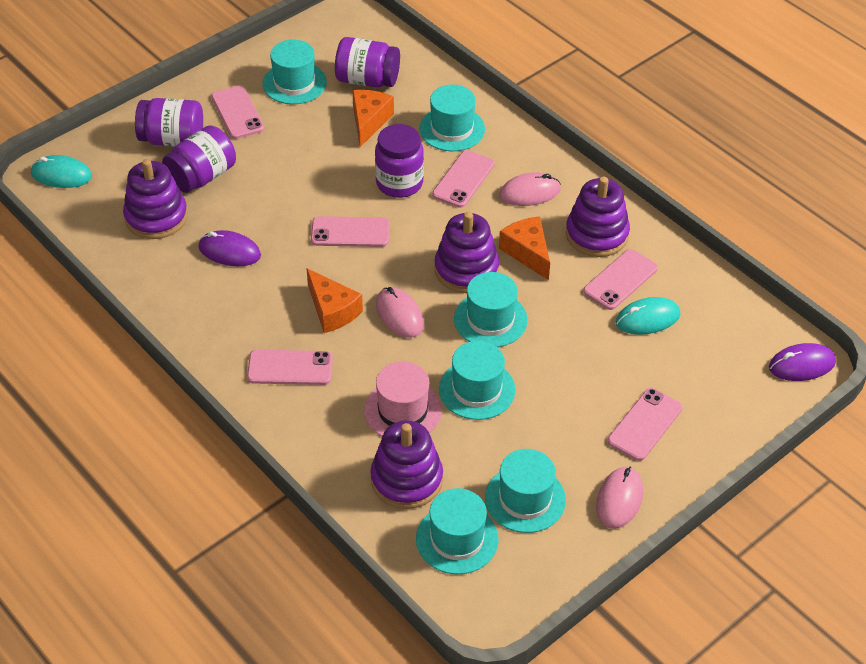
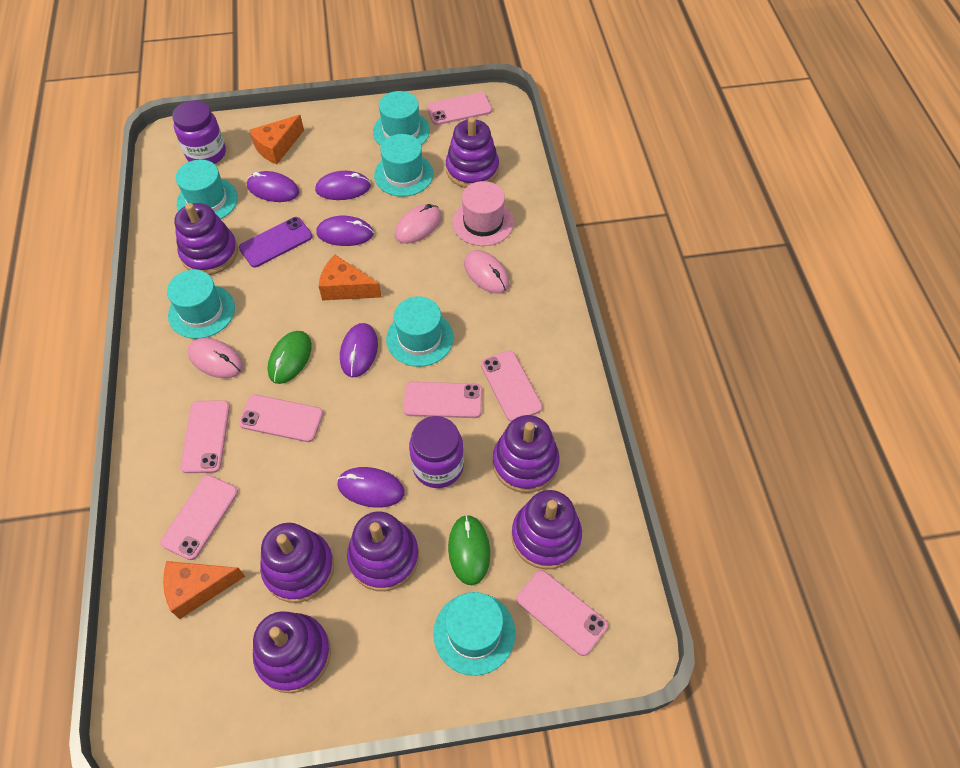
green mouse: none = 0 -> [268,331,312,384] [448,515,490,585] = 2
pink phone: [211,85,265,139] [247,350,333,385] [311,216,389,247] [432,150,495,208] [583,249,658,310] [607,388,683,461] = 6 -> [160,475,238,560] [180,400,230,473] [239,395,323,442] [403,382,482,418] [427,92,492,125] [481,350,543,422] [516,570,608,656] = 7
purple jar: [135,98,203,147] [162,125,236,193] [335,37,400,88] [375,124,424,198] = 4 -> [172,101,226,164] [409,416,464,488] = 2
purple mouse: [198,230,261,266] [769,343,836,381] = 2 -> [247,171,299,202] [315,171,371,200] [316,216,374,246] [337,467,405,508] [340,323,378,377] = 5
purple phone: none = 0 -> [239,217,312,267] = 1
purple stacking toy: [123,159,188,239] [370,420,443,509] [434,212,499,293] [566,177,630,257] = 4 -> [174,203,238,275] [253,611,331,693] [260,523,334,603] [347,512,419,591] [446,117,499,188] [493,415,560,493] [512,490,582,569] = 7
turquoise mouse: [31,155,92,188] [616,297,680,335] = 2 -> none = 0

